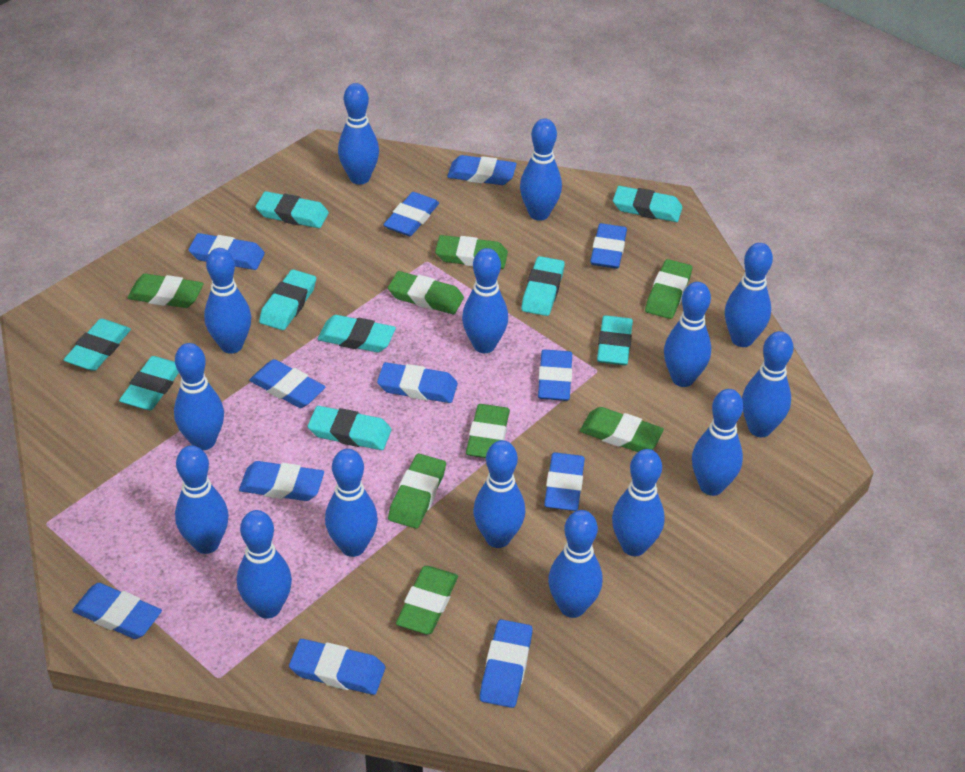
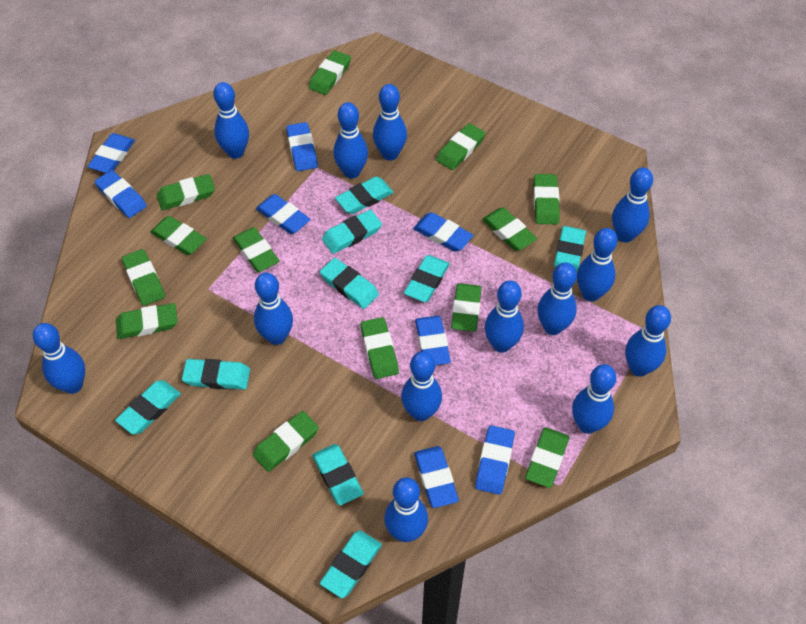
blue bowling pin: [174,343,224,450] [175,445,229,554] [204,248,251,354] [237,510,292,619] [325,449,378,557] [338,83,379,185] [462,248,508,353] [473,440,525,548] [520,118,562,221] [548,510,602,618] [612,449,665,556] [664,282,711,387] [692,389,743,496] [725,243,773,347] [742,331,794,437] = 15 -> [33,323,85,394] [213,82,249,159] [254,273,293,345] [333,102,368,179] [373,84,407,160] [384,477,428,542] [401,351,442,421] [485,280,524,353] [537,262,577,335] [572,364,616,434] [577,228,618,302] [612,167,653,243] [625,305,671,377] = 13
blue eraser: [72,583,162,639] [189,233,265,270] [239,461,324,501] [249,359,326,408] [289,639,385,695] [377,362,458,403] [383,192,439,236] [447,155,517,185] [480,619,533,708] [538,349,572,401] [544,452,585,511] [590,223,627,269] = 12 -> [87,133,135,173] [95,170,147,218] [256,194,311,234] [286,122,318,171] [413,212,473,252] [414,446,459,508] [415,316,451,365] [475,425,515,495] = 8
green eraser: [127,274,203,308] [388,271,464,314] [388,454,446,528] [396,566,458,634] [435,235,508,269] [466,404,510,458] [580,407,664,452] [645,259,692,319] = 8 -> [116,303,178,339] [122,249,165,306] [150,216,207,255] [157,174,215,210] [233,227,279,272] [253,411,319,472] [309,50,351,95] [361,317,399,379] [436,123,486,170] [451,283,482,331] [482,208,537,251] [525,427,570,488] [533,174,560,224] = 13

